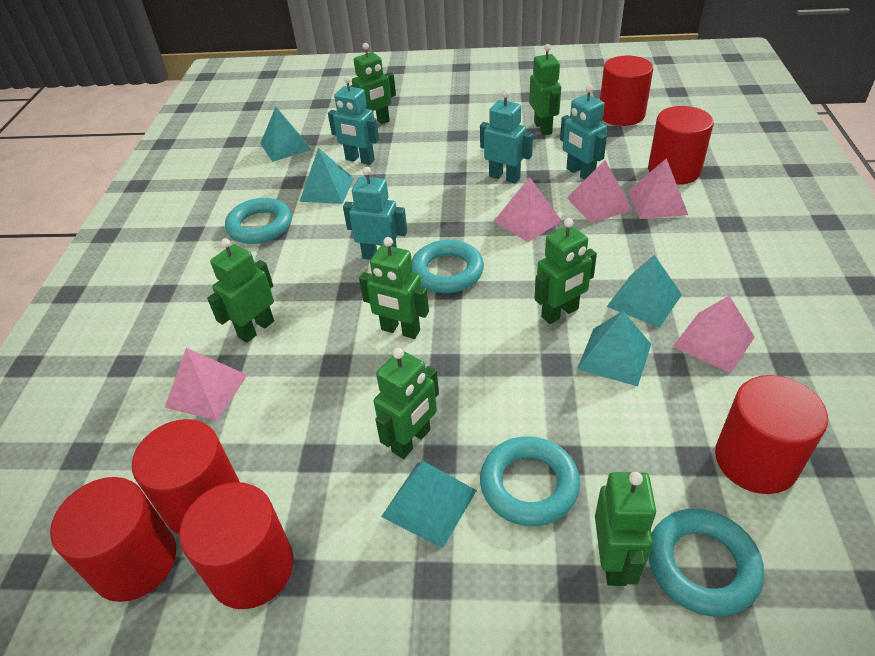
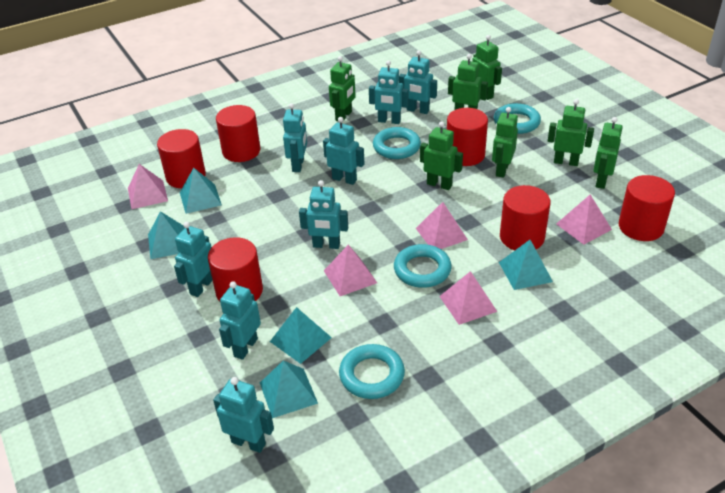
turquoise robot: [328,76,379,165] [343,167,407,260] [480,90,533,184] [560,85,607,180] = 4 -> [174,222,213,297] [213,377,274,453] [219,281,261,360] [283,103,307,172] [299,180,348,249] [323,117,365,185] [369,61,409,124] [399,50,437,114] = 8

